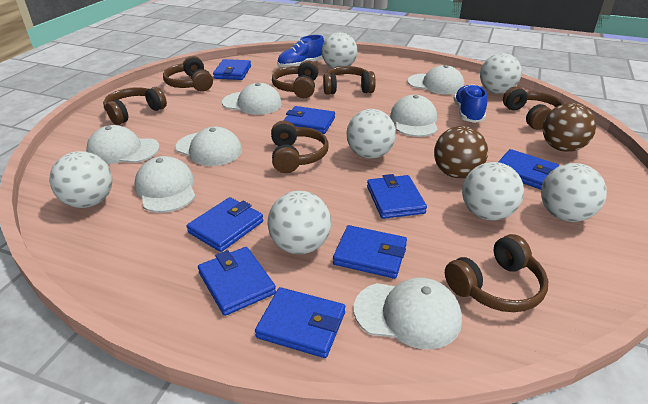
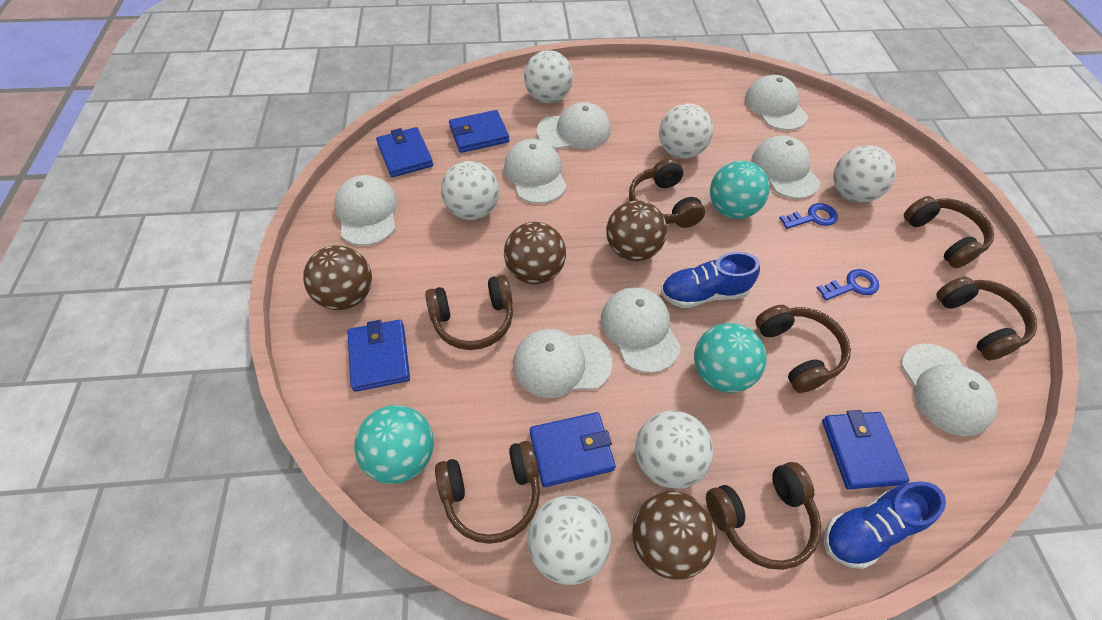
blue key: none = 0 -> [779,203,838,229] [817,269,879,301] = 2
blue wallet: [186,197,263,252] [198,247,276,316] [213,59,251,80] [255,287,345,358] [283,106,335,134] [333,225,407,279] [367,174,427,219] [498,149,559,190] = 8 -> [347,320,410,392] [376,127,433,177] [449,110,509,153] [530,412,616,487] [822,410,910,489] = 5
brown ball: [434,126,488,178] [542,103,596,152] = 2 -> [303,245,372,310] [504,222,566,284] [606,200,667,261] [632,491,717,580] = 4
turquoise ball: none = 0 -> [354,405,434,484] [694,323,766,393] [710,161,770,219] = 3
white ball: [49,151,113,208] [268,191,331,254] [322,32,357,68] [347,109,396,159] [462,162,524,221] [480,53,522,94] [541,163,607,222] = 7 -> [441,161,499,220] [524,50,573,103] [527,495,611,585] [635,411,714,489] [659,103,713,159] [833,146,896,202] = 6
white cap: [86,125,160,164] [135,156,195,213] [175,127,242,166] [222,83,282,115] [354,278,462,349] [390,95,438,137] [407,65,464,94] = 7 -> [334,175,398,246] [504,139,567,204] [513,329,612,398] [537,102,611,149] [601,287,681,373] [745,75,808,131] [751,135,820,199] [901,344,998,436] = 8

